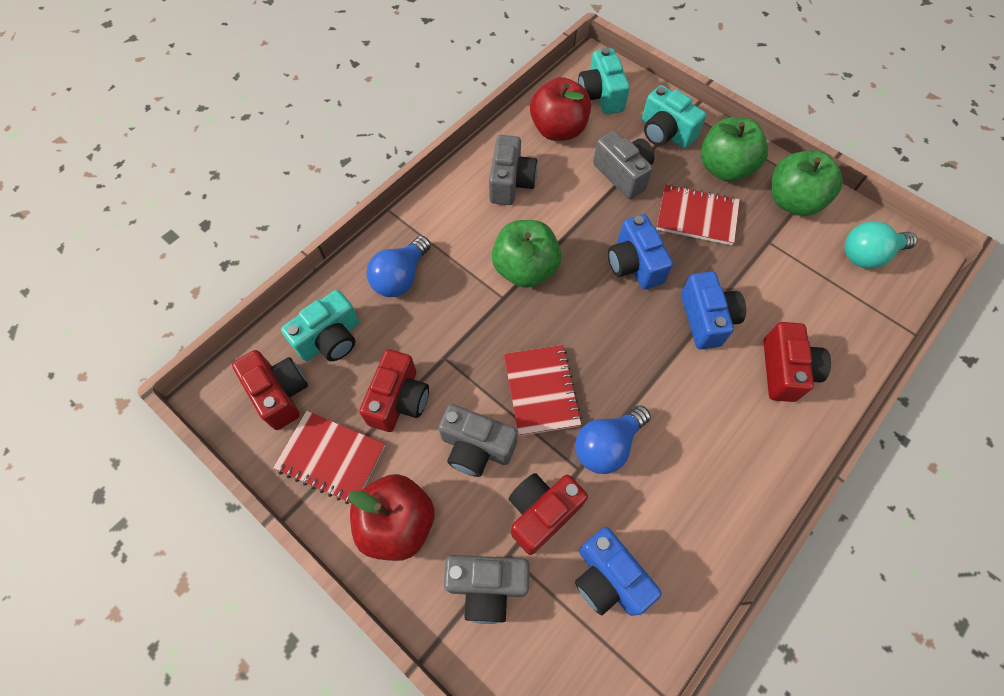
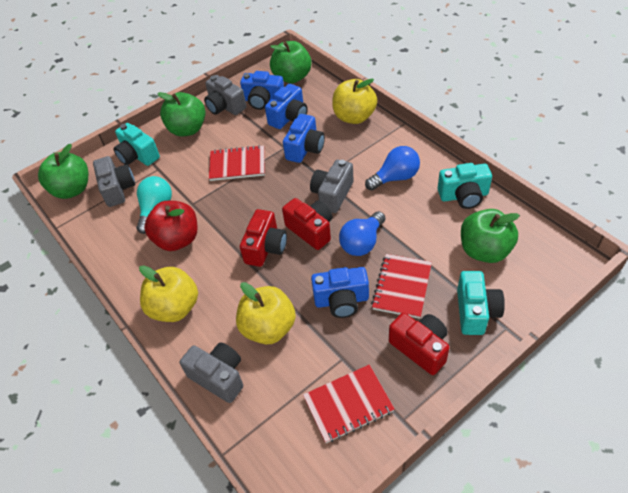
blue camera: [575,527,662,616] [608,214,673,290] [681,272,746,349] = 3 -> [240,71,284,110] [265,84,308,129] [283,114,325,163] [311,267,369,318] = 4
green apple: [492,220,562,288] [701,117,768,181] [772,150,843,216] = 3 -> [38,144,88,199] [157,92,205,137] [270,41,312,83] [461,209,520,263] = 4
red apple: [349,474,435,561] [530,77,591,141] = 2 -> [144,201,197,251] = 1
red camera: [232,350,308,430] [359,349,429,432] [509,473,588,555] [763,322,831,402] = 4 -> [240,209,287,267] [282,198,333,250] [389,313,450,375] = 3
yellow apple: none = 0 -> [139,265,198,322] [236,282,296,345] [332,79,377,124] = 3

